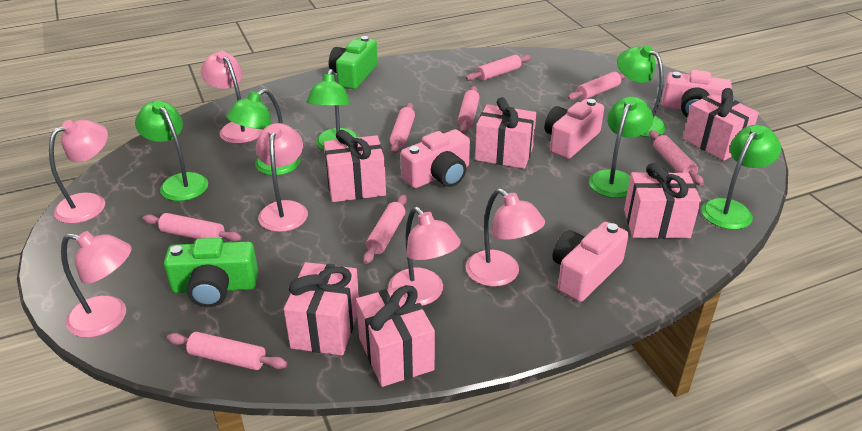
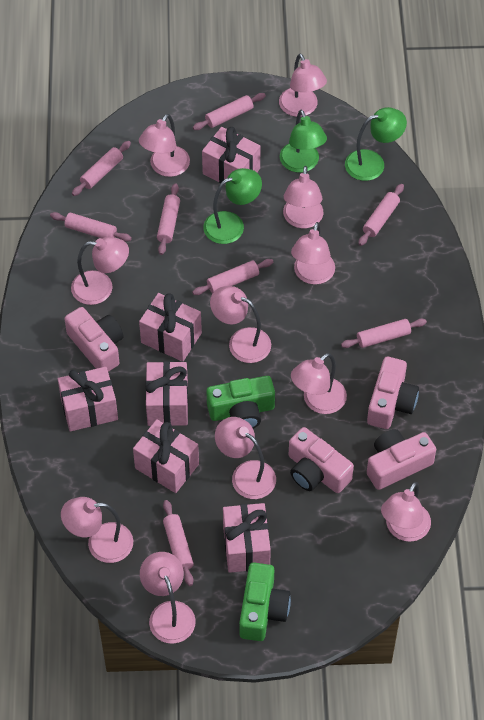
green lamp: [135,101,208,201] [226,89,300,175] [307,69,358,151] [589,96,653,198] [617,45,666,137] [702,125,781,230] = 6 -> [203,168,262,244] [280,110,327,173] [345,107,407,181] = 3
pink lamp: [49,120,108,224] [61,231,132,338] [201,51,263,144] [256,123,308,232] [388,207,461,306] [466,189,545,287] = 6 -> [61,497,133,563] [71,237,129,305] [139,114,190,177] [140,552,196,644] [210,286,271,363] [215,417,276,499] [279,54,327,117] [283,166,324,228] [291,222,335,285] [291,353,347,414] [381,482,431,542] = 11

